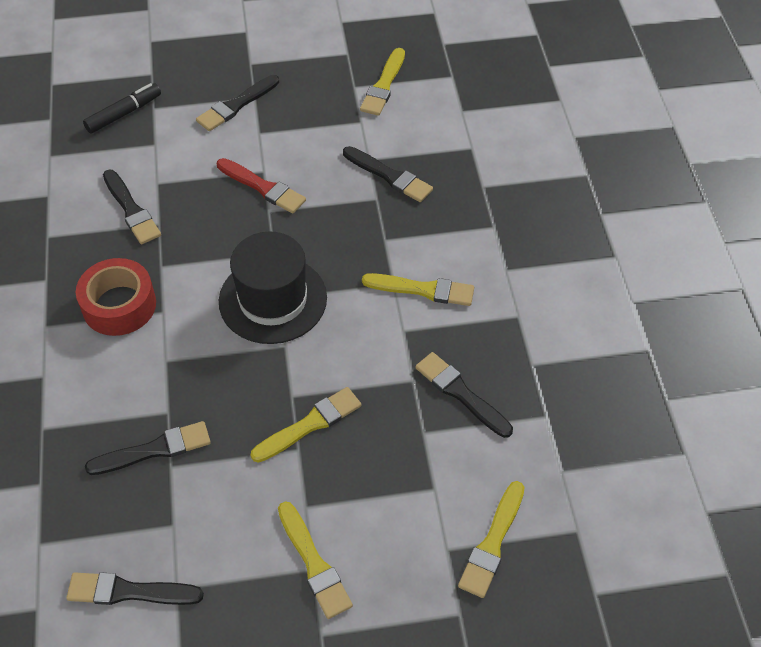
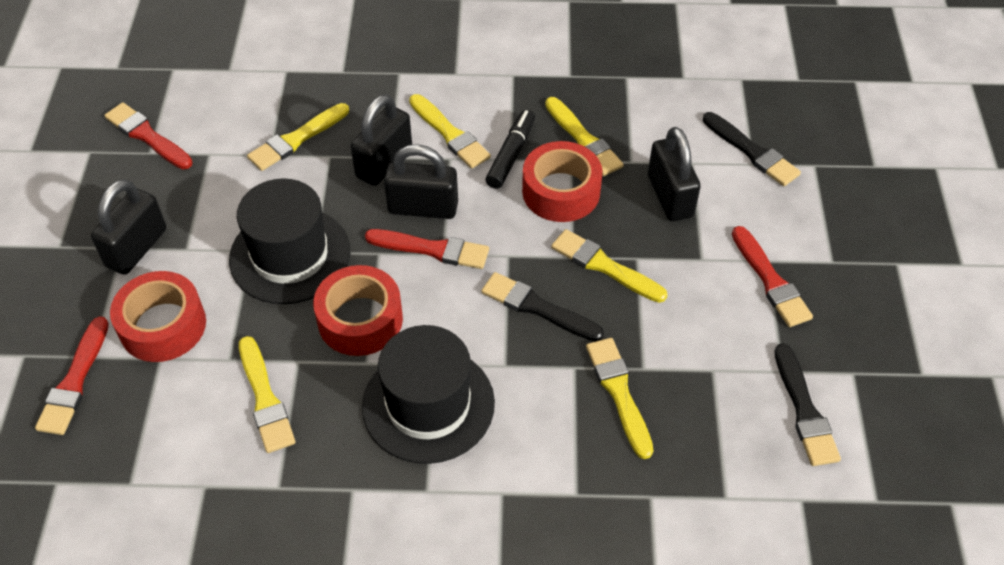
black brush: [66,572,204,605] [85,421,211,475] [103,170,161,244] [196,75,279,131] [343,146,433,202] [416,352,513,438] = 6 -> [481,272,604,341] [703,112,801,186] [775,343,841,466] = 3
black hat: [219,231,327,344] = 1 -> [229,178,351,304] [362,325,495,464] = 2
black padlock: none = 0 -> [91,179,166,275] [350,94,412,186] [384,144,458,219] [648,127,701,221] = 4
red brush: [217,158,306,213] = 1 -> [35,316,109,435] [104,102,193,169] [365,229,489,269] [732,226,813,327] = 4
red tape: [76,258,156,336] = 1 -> [110,271,206,362] [313,265,403,356] [522,141,602,222] = 3
yellow brush: [251,387,361,463] [278,501,353,619] [360,48,405,116] [362,273,474,306] [458,481,525,598] = 5 -> [239,336,295,453] [247,103,349,171] [409,94,491,169] [545,97,624,176] [551,229,667,303] [586,338,653,459] = 6

